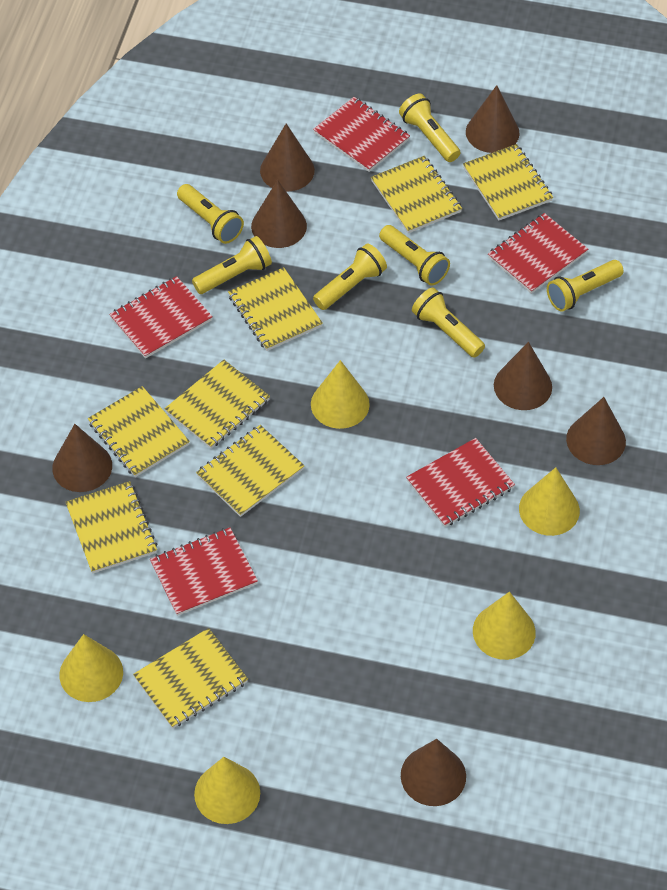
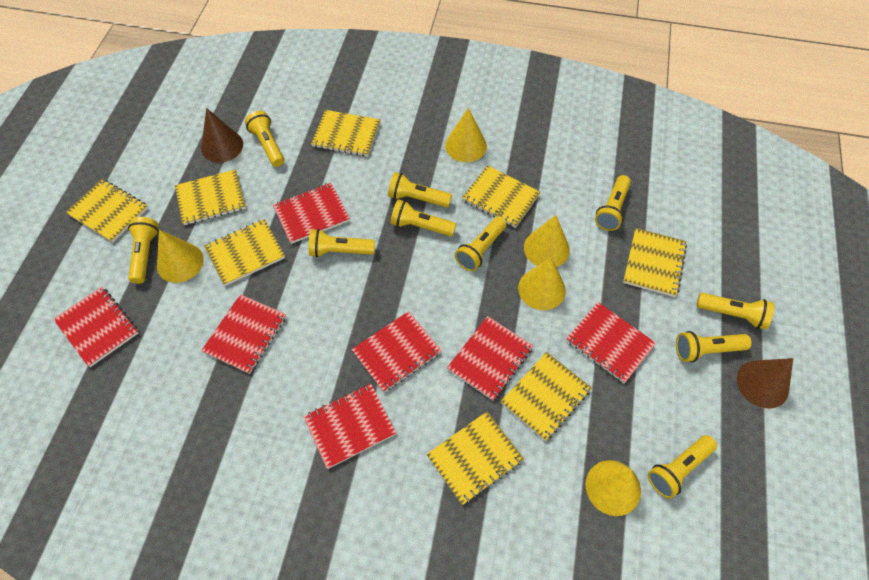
brown cone: [52,424,112,492] [251,180,307,248] [260,124,315,191] [401,739,466,806] [466,85,520,153] [494,342,552,410] [566,397,626,465] = 7 -> [201,108,243,163] [737,358,793,409] = 2
red notebook: [109,276,213,358] [150,528,258,616] [313,97,410,172] [406,438,515,527] [488,213,588,294] = 5 -> [53,287,138,367] [201,294,286,374] [273,183,350,244] [303,384,396,469] [351,311,442,392] [447,316,533,401] [566,302,656,383] = 7
yellow flashlight: [177,184,244,244] [192,236,272,294] [313,244,387,310] [379,225,450,286] [399,93,460,162] [412,287,485,358] [547,260,624,312] = 7 -> [128,217,159,284] [245,111,284,167] [308,229,375,257] [388,172,452,207] [391,199,456,237] [455,216,507,271] [595,175,631,231] [648,435,717,499] [676,331,752,362] [697,293,774,330] = 10

